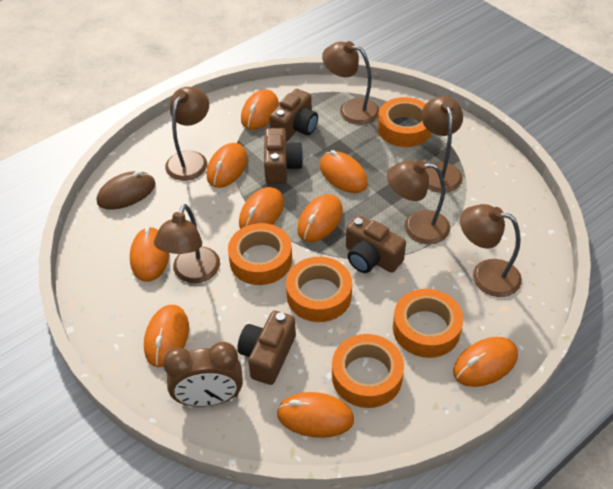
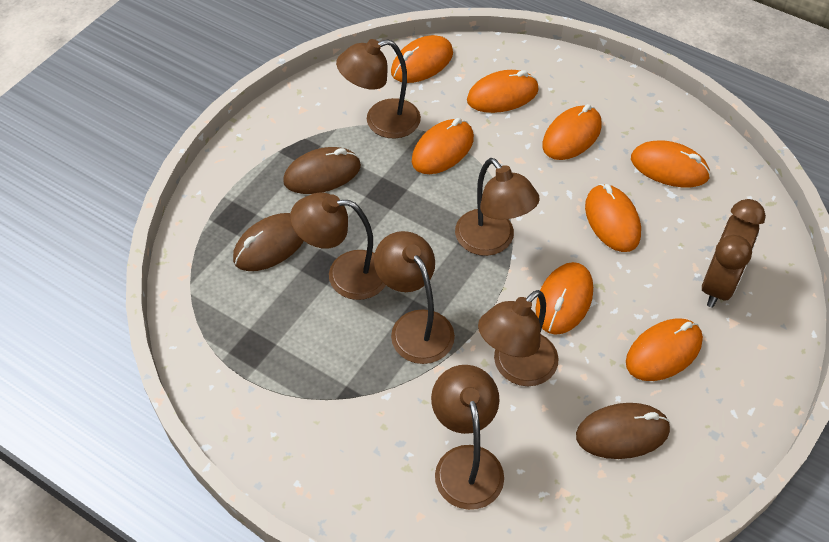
brown camera: [237,311,296,385] [264,128,303,184] [269,89,318,142] [346,215,406,273] = 4 -> none = 0
brown mouse: [97,171,156,210] = 1 -> [233,213,304,271] [283,147,361,194] [576,403,670,459] = 3
orange mouse: [130,227,169,282] [144,305,189,367] [207,143,247,188] [239,187,284,229] [241,89,279,130] [277,392,354,438] [297,194,343,242] [320,150,368,193] [453,337,518,387] = 9 -> [391,35,453,83] [412,118,474,174] [467,70,539,113] [536,262,593,335] [542,104,602,160] [585,184,641,252] [626,318,703,381] [631,141,711,188] = 8
orange tape: [228,223,292,285] [286,257,352,322] [332,334,404,408] [378,97,431,147] [393,289,463,358] = 5 -> none = 0

